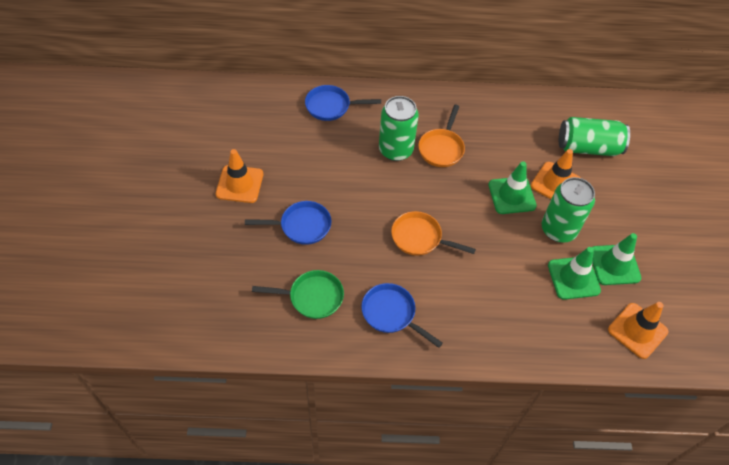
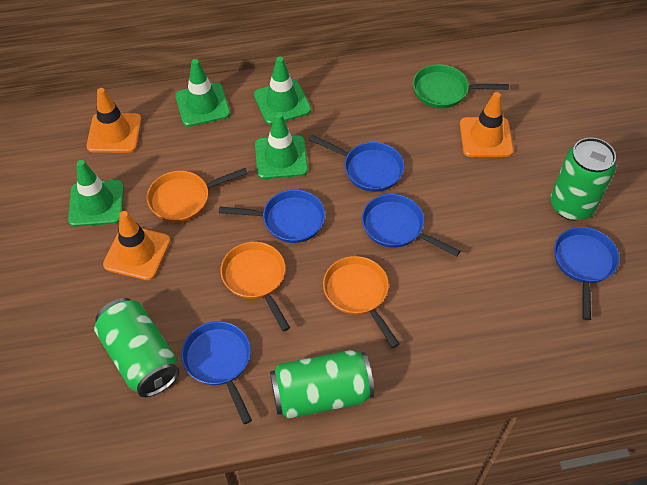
blue pan: [245,201,331,245] [305,85,381,121] [361,283,443,348] = 3 -> [181,321,252,424] [219,190,325,243] [309,135,404,192] [362,194,460,257] [554,227,619,320] = 5
green traffic cone: [488,161,537,214] [548,247,601,300] [592,233,641,285] = 3 -> [68,160,124,227] [175,59,230,127] [254,57,311,125] [255,113,308,179] = 4
orange pan: [391,211,476,256] [418,105,465,167] = 2 -> [147,168,248,223] [220,242,290,331] [323,256,399,348] = 3

